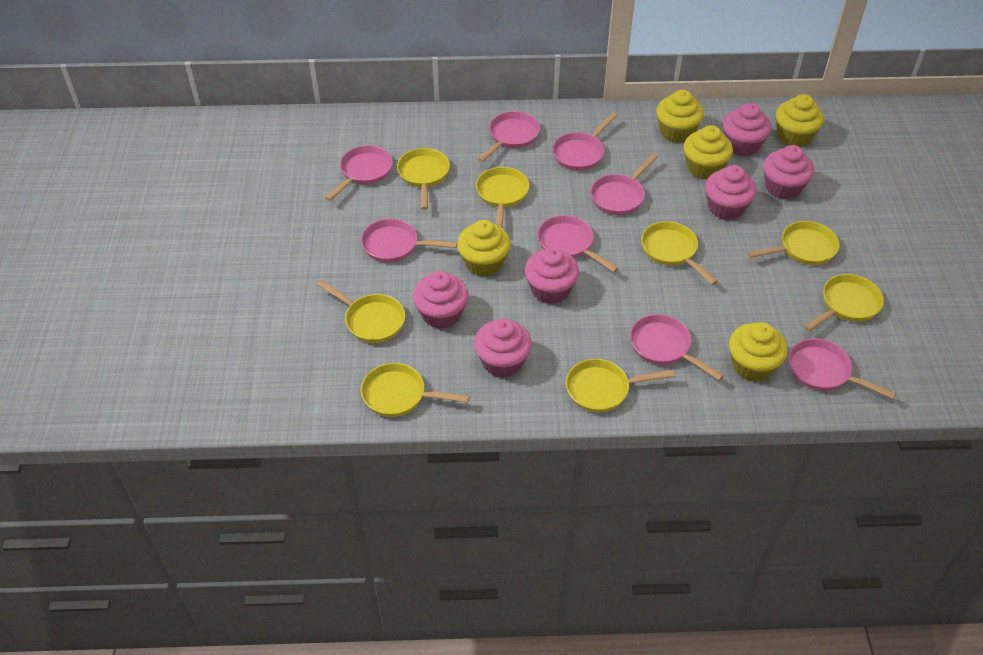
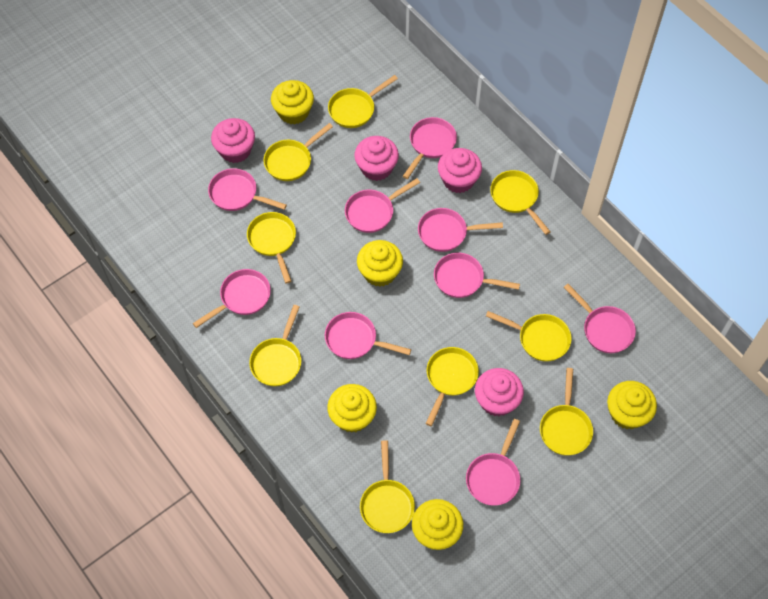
pink cupcake: [413,271,468,329] [474,318,532,378] [525,247,579,304] [705,165,757,220] [723,103,771,156] [763,145,814,200] = 6 -> [211,118,255,163] [354,136,399,181] [438,148,482,193] [475,368,524,416] = 4
pink pan: [325,145,393,201] [361,218,457,263] [478,111,540,162] [537,215,619,273] [552,113,617,171] [591,154,658,215] [630,314,724,381] [789,338,897,399] = 8 -> [193,269,271,328] [208,168,287,211] [325,312,411,359] [345,178,420,233] [403,117,457,179] [418,208,503,252] [434,253,520,298] [466,419,521,506] [564,284,636,353] = 9
yellow pan: [316,280,405,343] [361,363,470,417] [397,148,450,210] [476,167,529,229] [566,359,675,413] [641,221,718,285] [747,221,840,265] [804,274,884,332] = 8 -> [247,212,296,283] [249,305,301,386] [263,123,333,181] [328,75,398,128] [360,440,415,533] [426,347,479,426] [486,311,572,362] [490,170,551,235] [540,368,593,456] = 9

